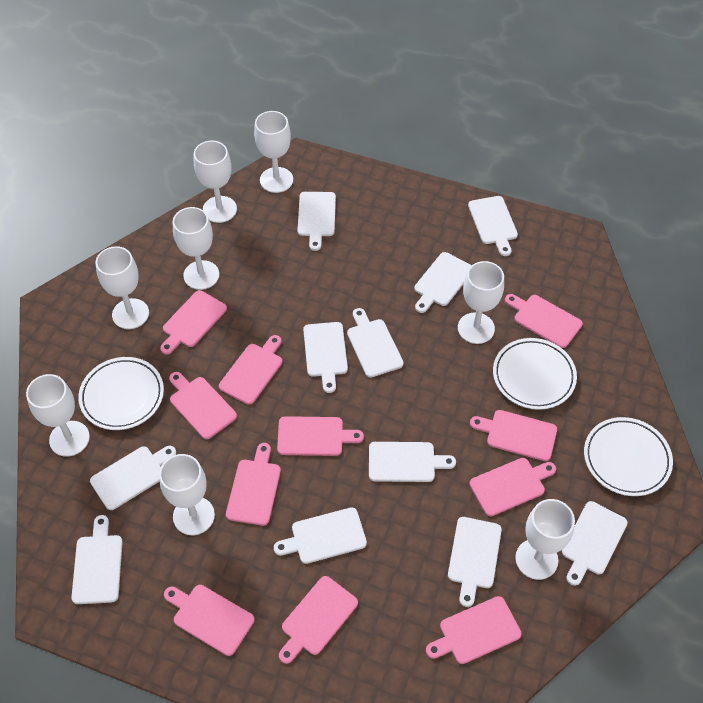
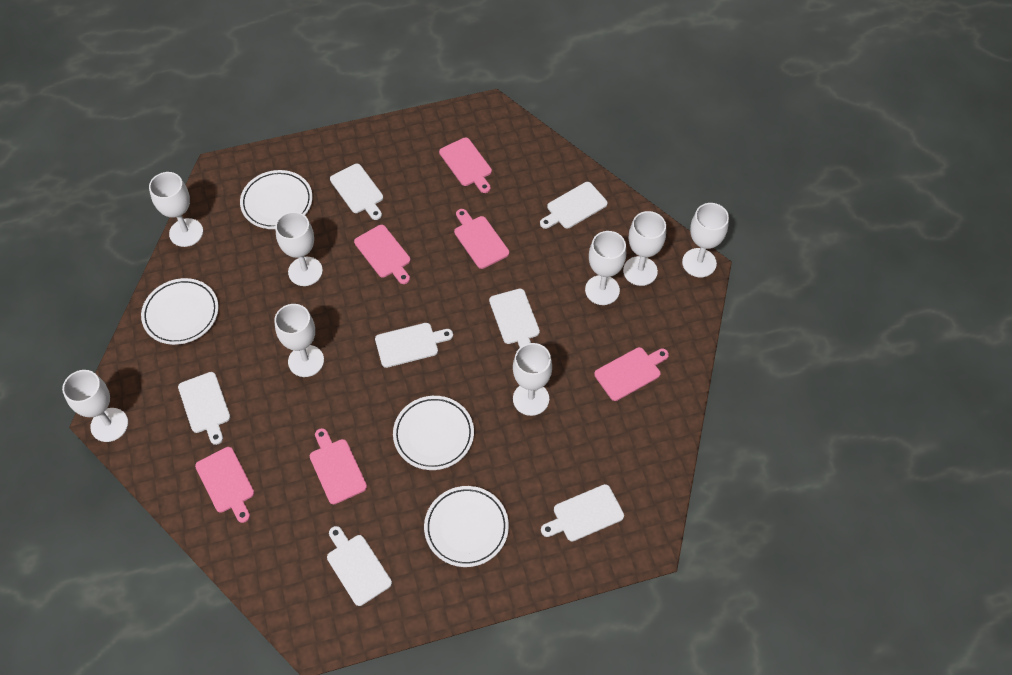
pink cutting board: [160,290,227,354] [164,585,254,656] [169,372,237,439] [219,335,282,405] [226,443,281,526] [277,416,364,456] [279,576,358,664] [426,596,522,664] [469,458,556,516] [470,410,557,461] [505,294,583,348] = 11 -> [195,447,254,523] [310,428,367,504] [354,225,410,284] [439,137,492,193] [454,209,509,269] [594,347,669,401] = 6
white cutting board: [71,515,123,604] [90,446,176,510] [274,507,367,564] [297,192,336,251] [303,322,348,393] [347,308,404,378] [369,442,456,482] [414,252,472,313] [448,517,502,607] [468,196,518,256] [562,501,628,586] = 11 -> [178,372,230,445] [327,526,392,606] [330,164,383,220] [375,323,453,368] [489,289,540,347] [540,182,608,229] [541,484,624,541] = 7
white plate: [79,357,164,430] [493,338,577,410] [584,417,673,496] = 3 -> [141,278,219,345] [240,170,313,229] [393,396,474,470] [424,486,509,567] = 4

